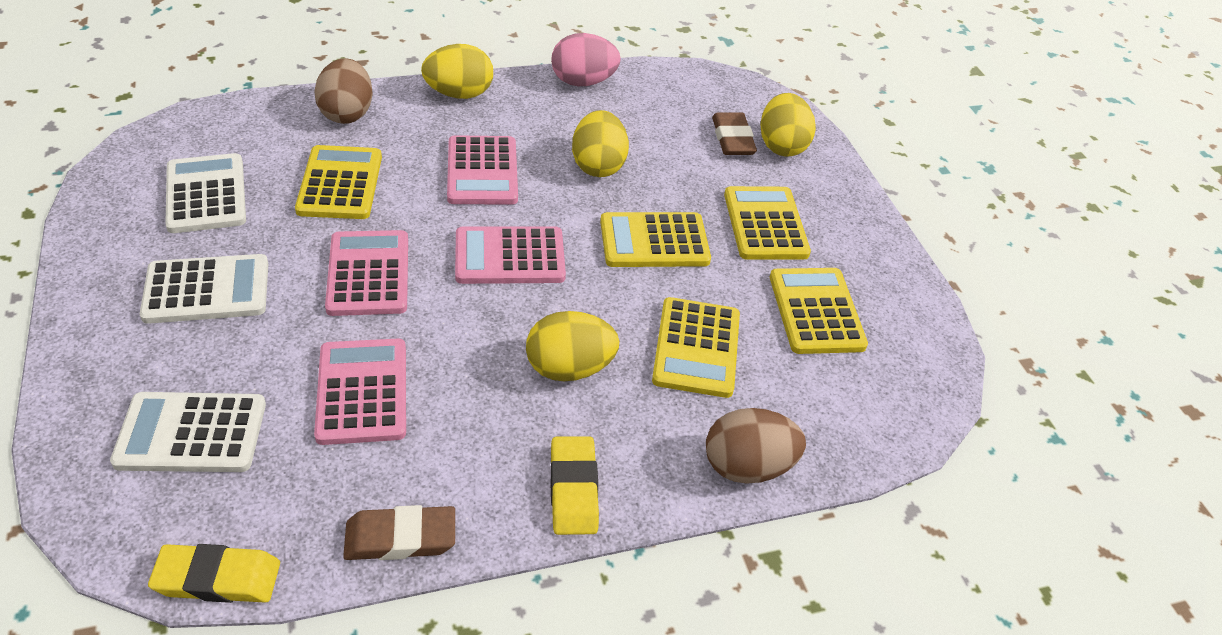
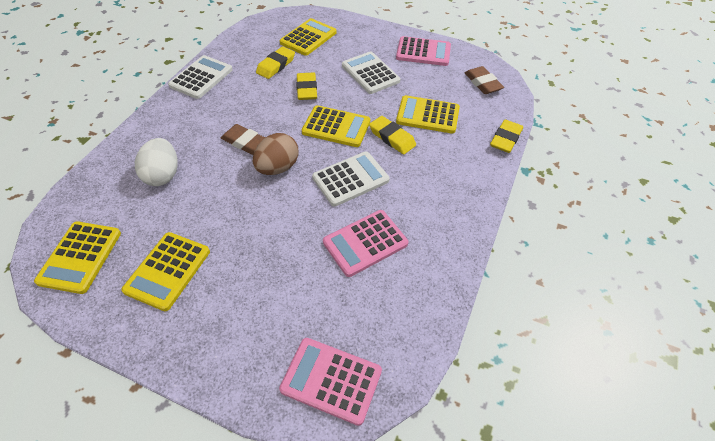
brown egg: [314,58,373,124] [706,408,806,483] = 2 -> [253,133,299,175] = 1
pink calculator: [314,339,406,445] [325,230,408,316] [447,135,518,204] [455,226,566,284] = 4 -> [279,338,382,426] [323,210,408,277] [396,36,451,66] = 3
pink egg: [551,33,621,86] = 1 -> none = 0
white egg: none = 0 -> [135,138,178,186] = 1
yellow egg: [421,44,493,99] [526,311,620,381] [572,110,629,177] [760,93,816,157] = 4 -> none = 0
yellow eraser: [148,544,280,603] [551,436,599,535] = 2 -> [256,47,295,79] [296,73,317,100] [369,116,416,155] [490,120,523,153] = 4

